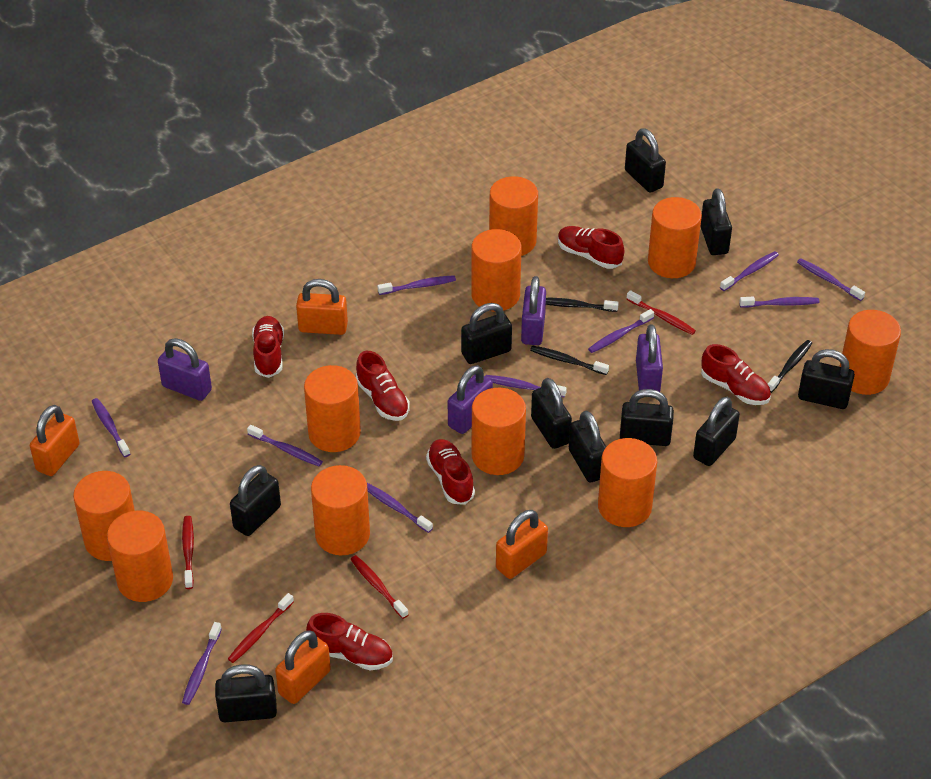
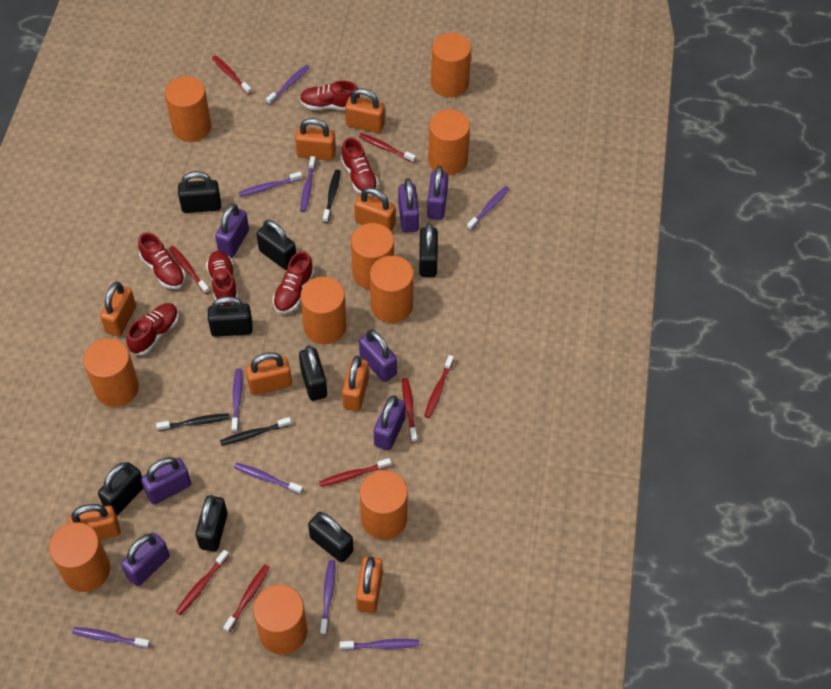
black padlock: [215,664,277,722] [230,465,281,536] [461,303,512,364] [531,378,572,449] [569,411,606,482] [620,389,674,446] [625,128,666,193] [693,397,740,466] [700,188,732,255] [798,349,855,409] = 10 -> [98,462,143,516] [178,171,221,213] [195,495,228,552] [208,296,253,337] [256,220,296,270] [299,346,327,401] [308,512,354,563] [419,223,438,277] = 8
orange padlock: [30,405,80,476] [275,630,331,704] [296,279,348,335] [496,510,548,579] = 4 -> [67,504,120,540] [100,282,136,337] [245,352,292,395] [295,118,336,161] [342,356,369,411] [345,88,385,133] [354,188,396,231] [356,556,383,613] = 8
purple padlock: [158,338,212,401] [448,365,493,434] [521,276,546,345] [636,324,663,392] = 4 -> [121,532,170,586] [141,457,191,505] [215,203,249,258] [359,329,397,382] [374,395,406,451] [398,178,419,233] [427,166,448,220] = 7
purple toothbrush: [92,398,130,457] [182,622,222,705] [247,425,323,466] [367,483,433,533] [378,275,456,295] [486,375,567,398] [588,309,654,353] [720,251,779,291] [739,297,819,308] [797,258,865,301] = 10 -> [72,627,150,649] [231,368,243,433] [234,463,303,495] [239,172,302,197] [266,65,310,105] [300,156,316,212] [320,560,335,635] [340,639,420,650] [467,186,509,231] = 9
red toothbrush: [182,516,194,589] [228,593,294,663] [351,555,408,619] [627,290,696,335] = 4 -> [169,246,210,294] [176,550,229,615] [212,55,252,95] [223,565,270,633] [319,458,391,487] [359,133,416,163] [402,378,417,443] [424,355,454,418] = 8

